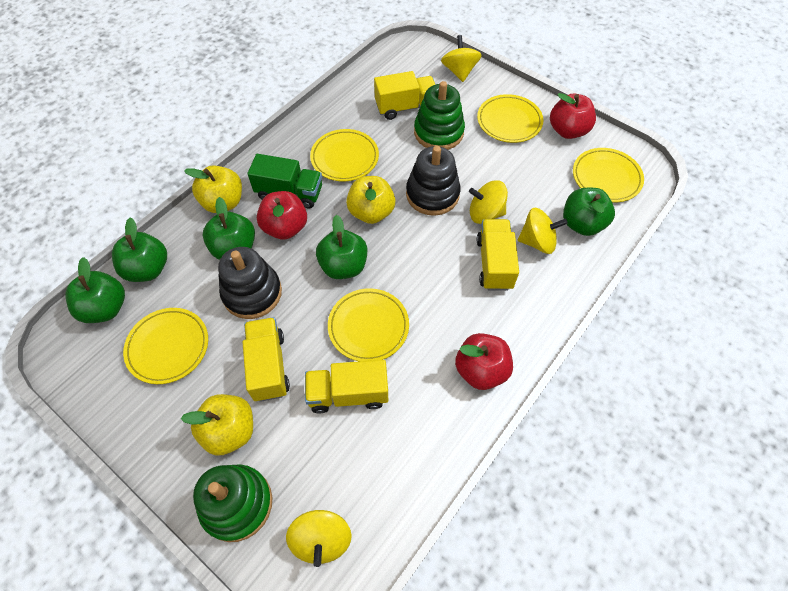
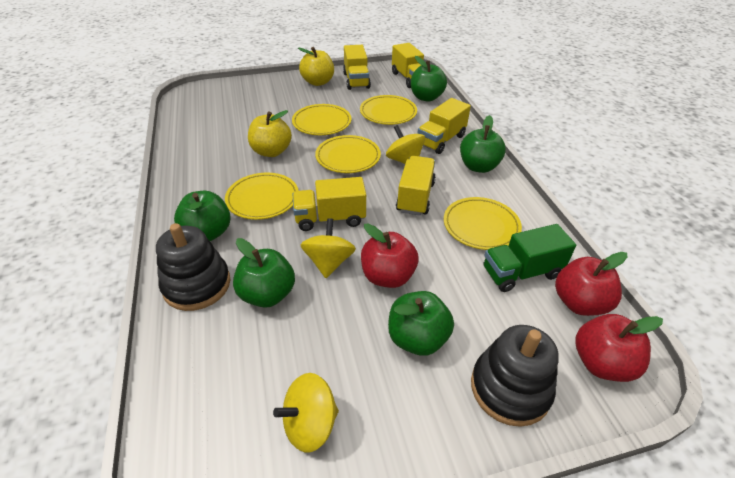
green stacking toy: [193,464,272,542] [414,81,465,150] = 2 -> none = 0
yellow apple: [181,394,253,456] [184,165,242,213] [346,176,396,224] = 3 -> [248,110,292,157] [298,47,334,86] = 2
yellow spinning top: [286,510,351,567] [441,35,482,82] [469,180,508,224] [518,208,568,254] = 4 -> [273,373,339,453] [301,218,356,278] [386,125,425,164] = 3
yellow truck: [242,317,290,402] [305,360,388,414] [374,71,436,120] [477,219,519,291] = 4 -> [293,177,366,231] [343,45,371,90] [392,43,424,88] [396,156,436,216] [418,98,471,154] = 5

